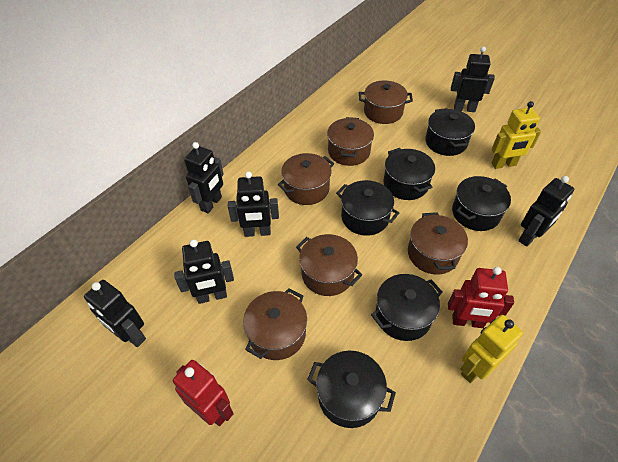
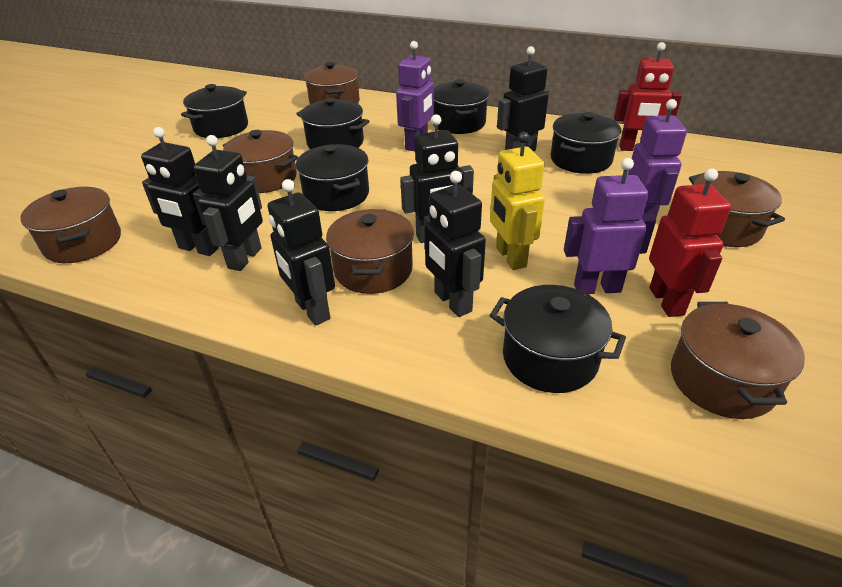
purple robot: none = 0 -> [396,41,434,151] [564,158,656,294] [628,99,687,219] = 3
yellow robot: [460,315,523,383] [492,101,541,169] = 2 -> [490,132,545,270] = 1

